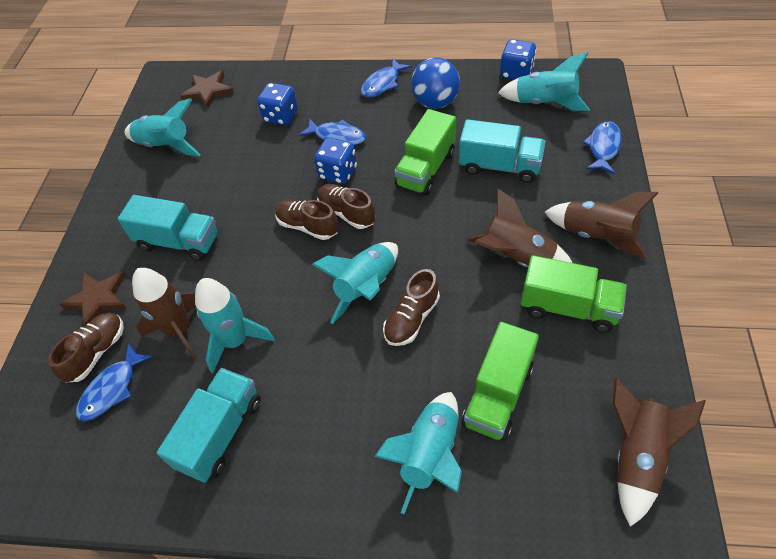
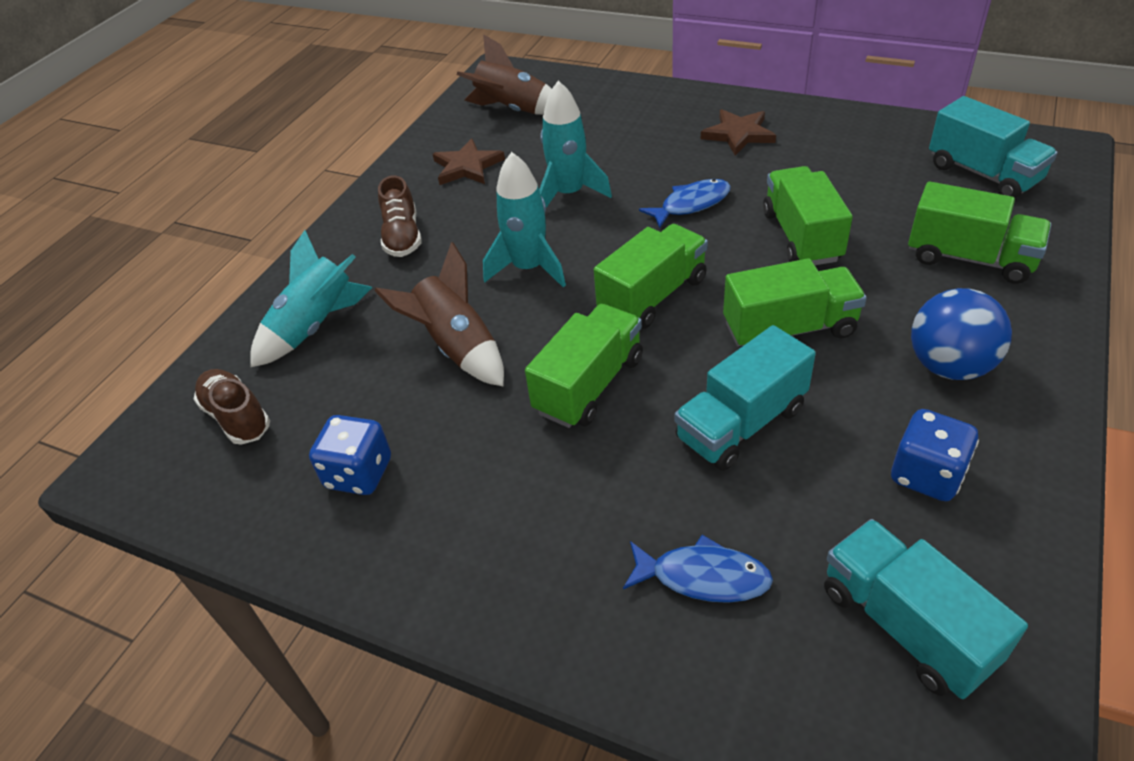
blue dice: [257,83,298,125] [314,138,357,184] [500,39,536,80] = 3 -> [309,415,391,495] [891,409,979,501] = 2
blue fish: [76,343,153,422] [299,118,366,145] [361,59,411,97] [582,121,622,174] = 4 -> [623,535,773,603] [639,179,731,228] = 2
brown rocket: [132,268,197,360] [467,188,572,267] [545,192,658,259] [612,379,706,527] = 4 -> [374,242,504,386] [457,34,552,115] = 2
brown shoe: [48,313,124,382] [275,199,339,240] [317,184,376,229] [383,269,440,346] = 4 -> [194,369,270,445] [378,175,422,257] = 2
green truck: [394,109,456,195] [462,322,539,441] [521,255,627,332] = 3 -> [525,304,643,428] [594,224,708,329] [723,258,867,347] [763,166,853,265] [908,182,1051,284] = 5
turquoise rocket: [125,98,201,156] [195,278,275,373] [312,242,398,324] [374,392,462,514] [498,52,590,111] = 5 -> [250,230,373,368] [483,152,566,287] [539,81,612,208] = 3

